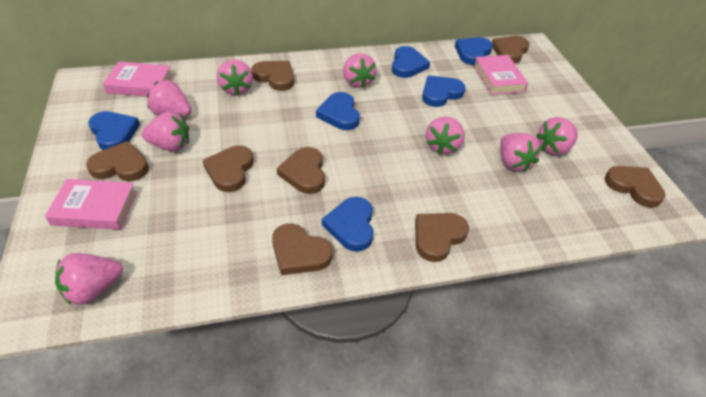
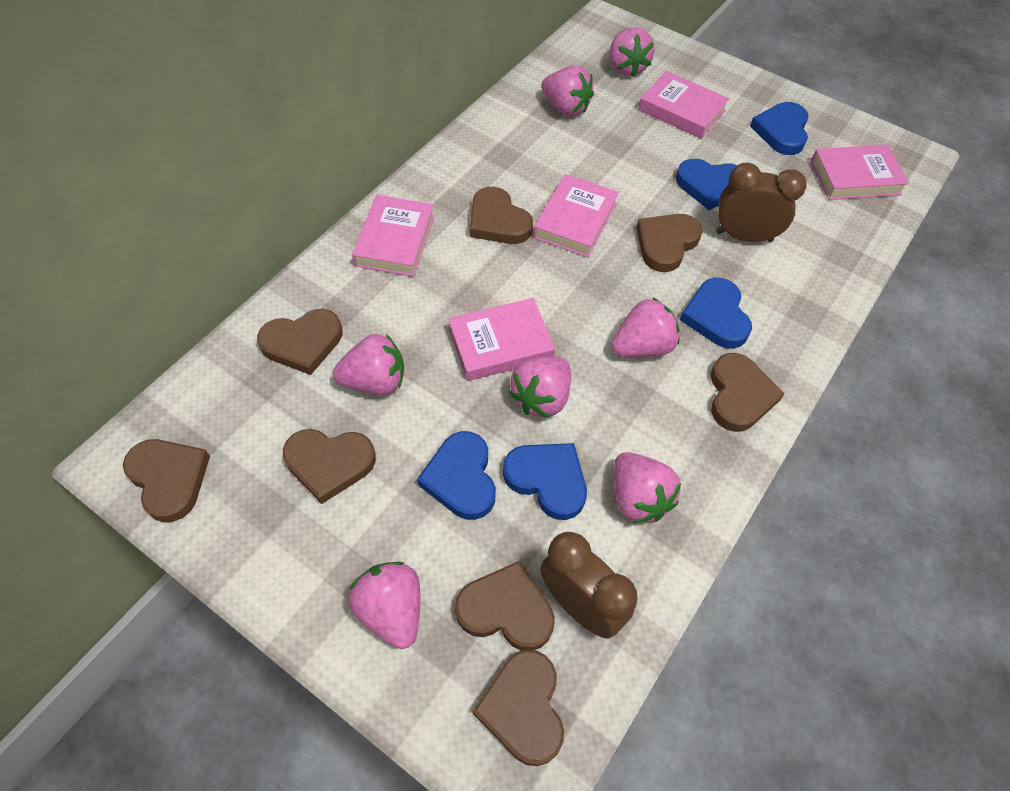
blue heart: [88,111,140,150] [316,92,360,130] [322,197,374,252] [392,46,430,78] [422,76,466,107] [455,37,493,65] = 6 -> [417,431,496,520] [503,443,587,520] [676,159,737,210] [680,278,752,349] [750,102,809,155] = 5
brown clock: none = 0 -> [540,532,638,638] [716,162,807,242] = 2
pink book: [45,179,137,230] [103,61,173,97] [473,55,528,95] = 3 -> [352,195,435,277] [448,298,555,381] [533,174,619,257] [638,71,729,139] [811,145,909,200] = 5
pink strawberry: [55,253,123,305] [142,111,189,151] [147,80,192,117] [217,59,253,96] [343,53,376,88] [426,116,465,155] [500,133,542,172] [536,117,578,155] = 8 -> [332,334,404,395] [348,562,420,649] [509,356,571,418] [541,66,594,116] [609,27,654,77] [612,297,680,357] [614,452,681,523] = 7

